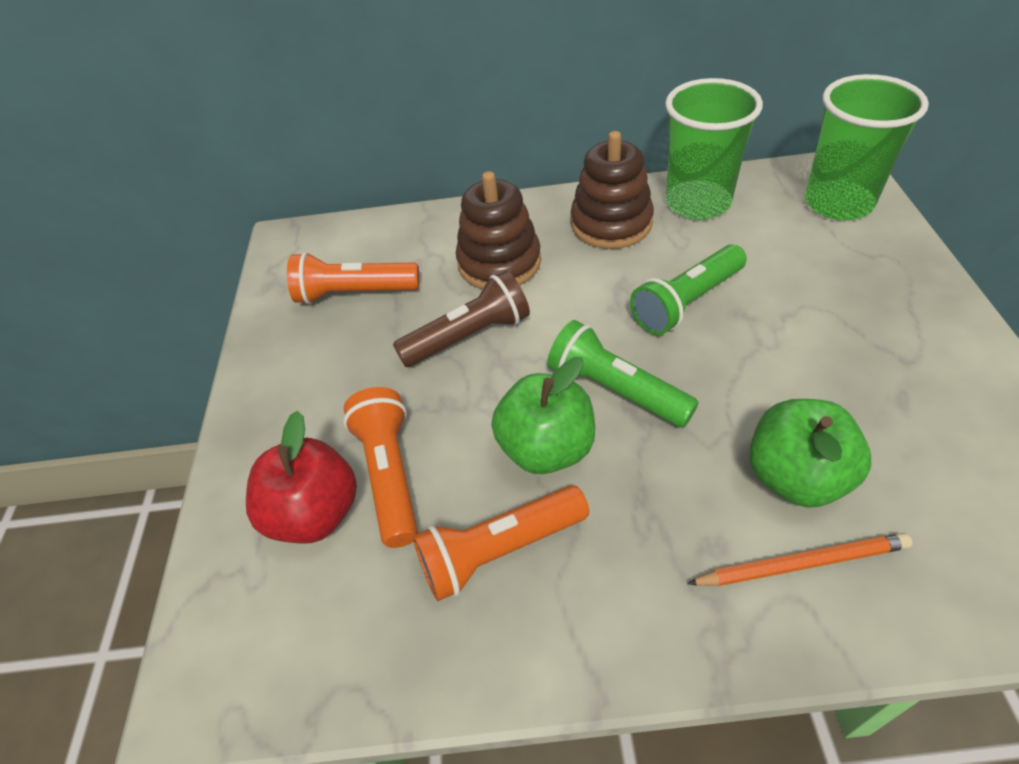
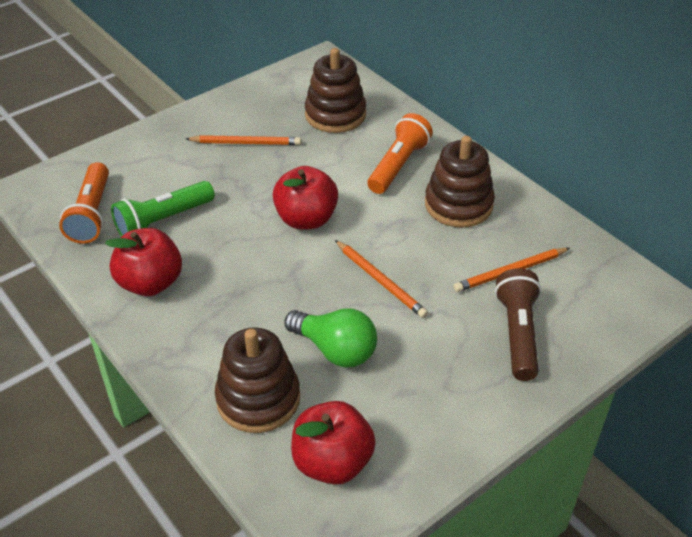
brown stacking toy: [456,171,541,289] [571,131,654,249] = 2 -> [215,328,300,433] [305,48,366,133] [425,136,495,228] = 3
green apple: [492,357,595,474] [749,399,871,508] = 2 -> none = 0
green cup: [665,78,763,220] [805,74,929,220] = 2 -> none = 0
green flashlight: [547,320,699,428] [630,244,747,335] = 2 -> [111,181,215,237] = 1
green light bulb: none = 0 -> [285,309,377,367] = 1
orange flashlight: [287,252,420,304] [343,387,418,548] [413,485,589,601] = 3 -> [59,162,109,244] [367,113,433,194] = 2
orange pencil: [687,533,912,586] = 1 -> [186,135,301,145] [335,240,428,318] [454,248,570,292] = 3
red apple: [246,411,357,544] = 1 -> [105,228,182,296] [272,166,338,229] [291,401,376,485] = 3

